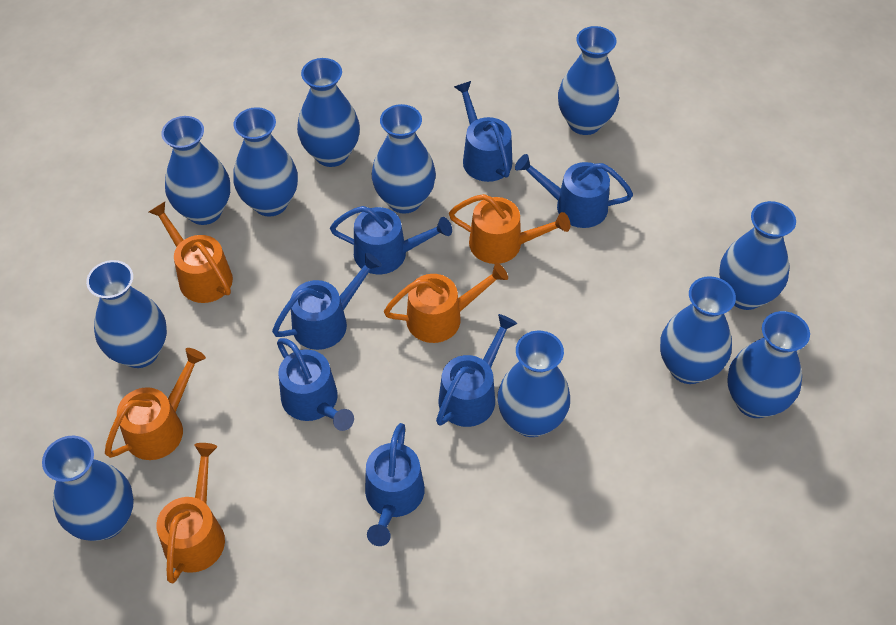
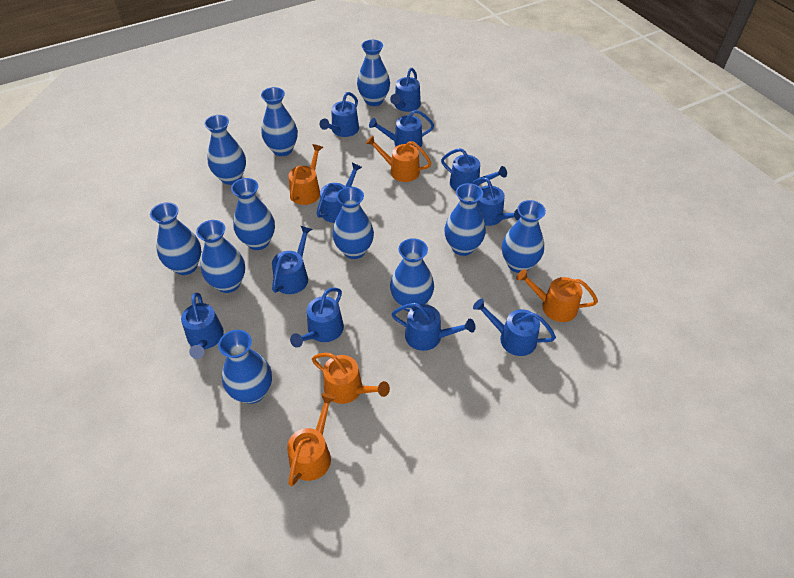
blue watering can: [272,253,382,350] [277,338,354,431] [330,206,452,274] [365,423,425,546] [436,314,517,427] [454,81,512,182] [515,154,633,228] = 7 -> [181,293,224,359] [272,226,312,294] [290,288,344,348] [316,163,362,223] [320,92,359,137] [369,110,434,148] [390,68,421,112] [391,303,475,351] [441,148,507,191] [471,177,521,226] [473,299,556,356] = 11

